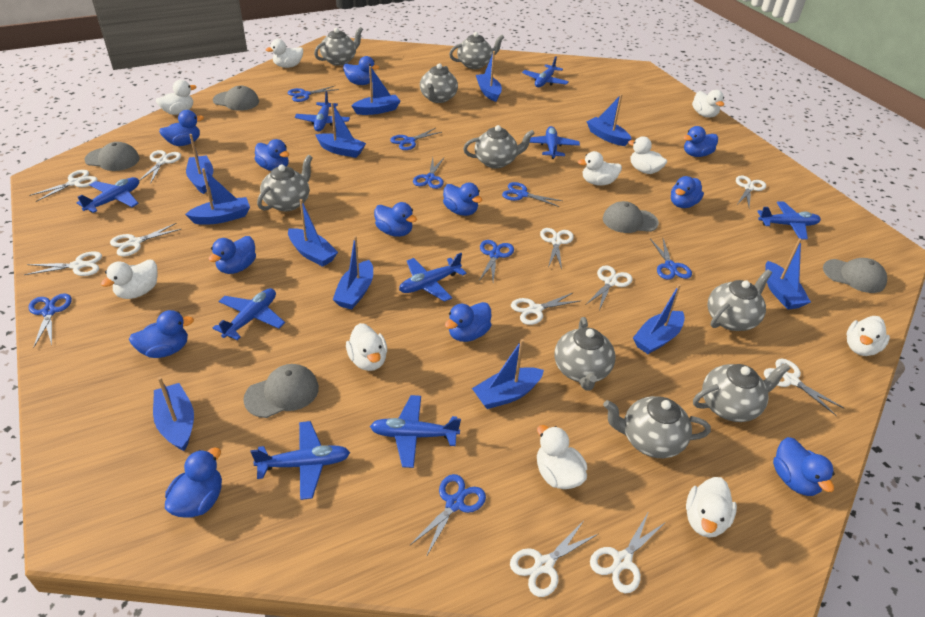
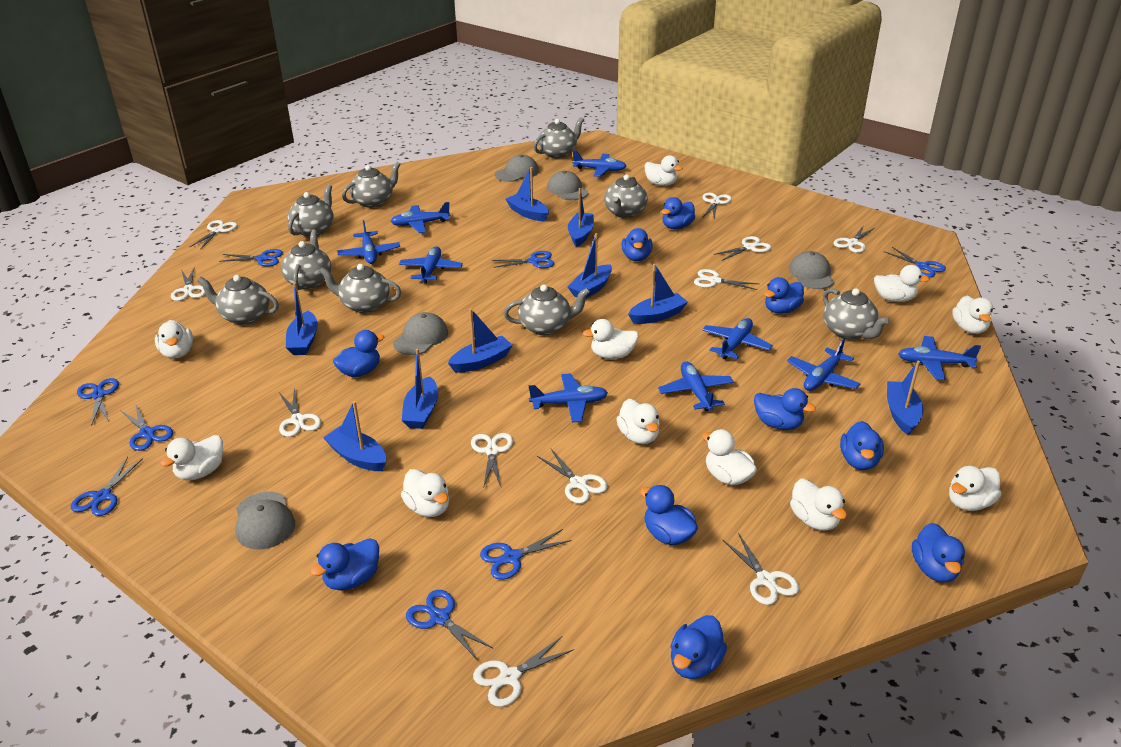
blue boat: [153,377,194,451] [185,168,250,225] [186,134,213,194] [288,199,338,267] [315,102,366,158] [333,236,373,310] [351,66,401,115] [472,339,544,409] [476,51,502,102] [586,94,631,146] [633,284,685,354] [765,239,811,309] = 12 -> [286,282,318,355] [323,401,386,471] [402,349,438,429] [448,308,513,373] [506,167,549,221] [568,188,594,247] [568,233,612,299] [628,264,688,324] [887,360,923,435] = 9
blue duck: [129,310,194,358] [159,110,204,146] [165,447,222,518] [208,236,256,274] [255,139,289,171] [343,56,379,85] [374,202,417,237] [443,182,482,216] [445,302,492,342] [671,176,704,208] [683,126,718,157] [773,437,835,496] = 12 -> [310,538,379,591] [333,330,384,377] [622,228,652,261] [640,485,698,545] [661,197,695,229] [670,615,727,679] [754,388,816,430] [764,277,804,314] [840,421,884,470] [912,523,965,582] = 10
white duck: [101,259,158,299] [156,80,197,115] [266,39,303,68] [346,323,387,371] [537,425,587,489] [578,151,622,186] [628,136,667,174] [686,477,737,538] [692,90,724,118] [847,316,890,356] = 10 -> [155,320,193,359] [160,435,223,480] [401,469,449,517] [583,319,638,359] [616,399,660,444] [644,155,683,186] [702,429,757,485] [790,478,847,531] [874,265,930,302] [949,466,1001,511] [952,296,993,334] = 11

